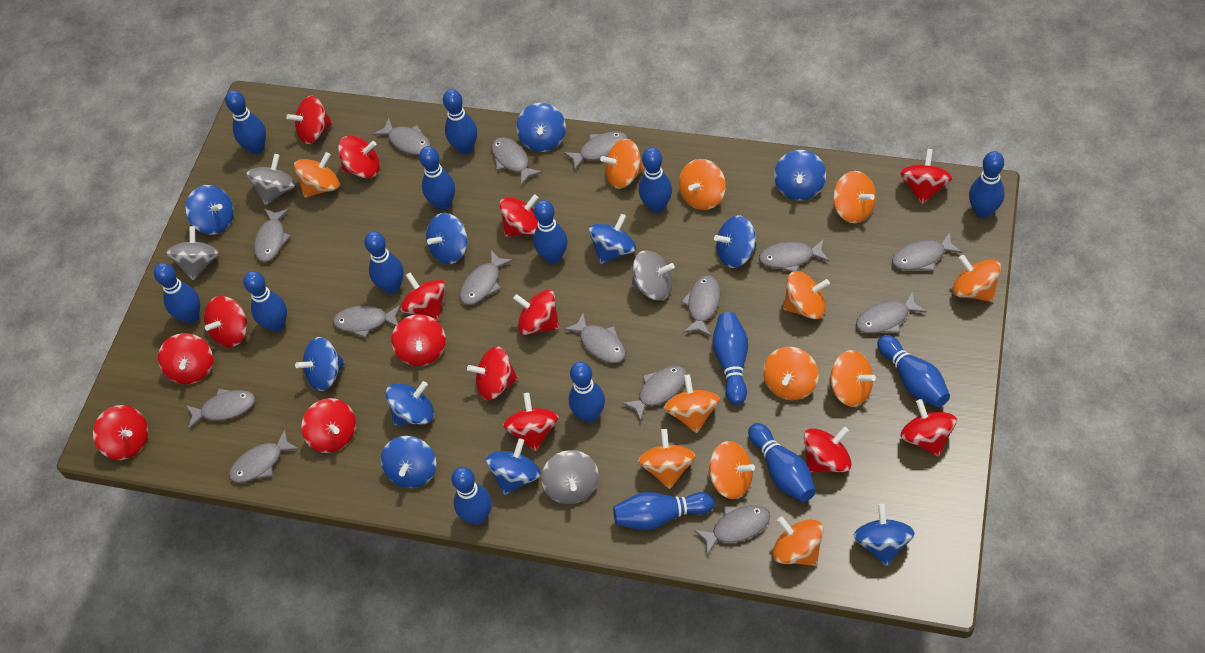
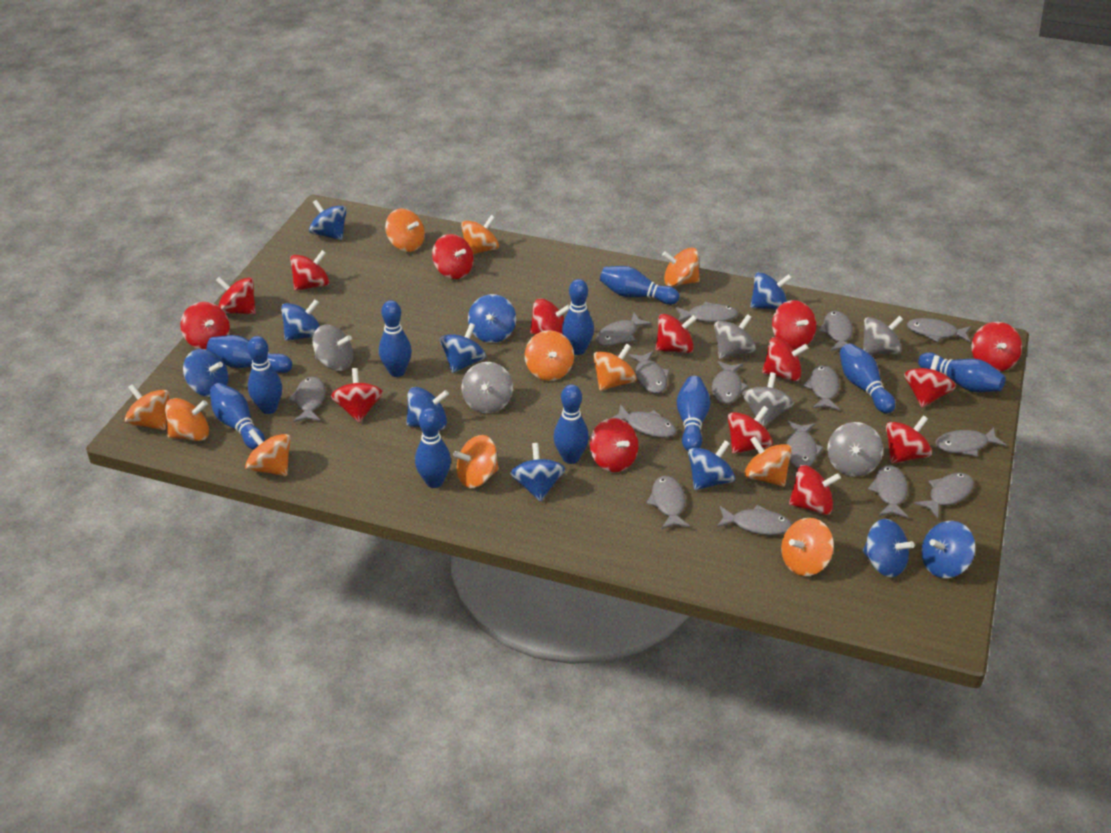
blue bowling pin: [154,263,200,324] [225,90,266,154] [243,271,287,332] [364,231,404,294] [419,146,455,210] [443,89,477,154] [451,467,492,525] [533,200,567,264] [569,362,605,423] [613,492,715,530] [639,147,672,213] [712,312,748,405] [748,423,816,502] [877,335,950,407] [969,151,1005,218] = 15 -> [207,335,292,373] [209,383,265,450] [247,336,282,414] [379,300,412,377] [415,408,451,488] [553,384,589,464] [562,279,594,355] [600,266,680,305] [677,376,711,451] [840,343,895,414] [918,352,1006,393] = 11
grey spinning top: [166,226,219,280] [246,154,296,205] [541,450,599,504] [632,250,675,301] = 4 -> [312,325,353,371] [461,362,513,413] [714,314,756,359] [742,372,794,426] [827,422,883,477] [863,316,903,355] = 6
orange spinning top: [294,152,340,198] [600,139,644,189] [638,429,696,489] [664,374,720,433] [679,159,726,210] [708,441,755,499] [763,347,819,400] [772,517,824,566] [783,271,830,319] [829,350,876,407] [833,171,876,223] [953,255,1001,302] = 12 -> [125,384,170,430] [165,398,209,441] [245,429,291,476] [385,208,425,252] [454,435,499,488] [461,215,499,254] [525,330,574,381] [593,344,637,391] [662,248,700,287] [744,436,792,487] [781,518,834,576] = 11

